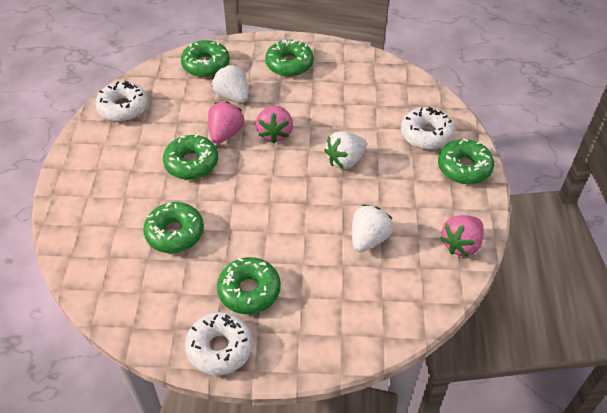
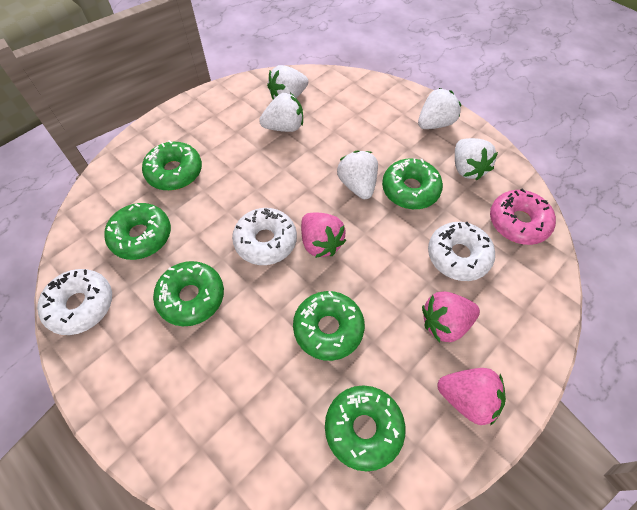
pink donut: none = 0 -> [490,189,556,245] = 1
white strawberry: [212,65,248,103] [324,131,367,169] [352,205,393,252] = 3 -> [259,93,303,132] [267,65,308,100] [337,150,378,199] [418,88,461,129] [455,138,498,180] = 5

